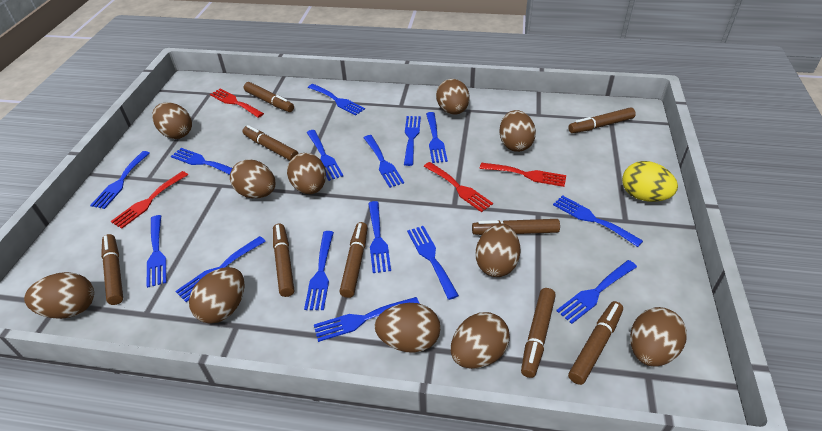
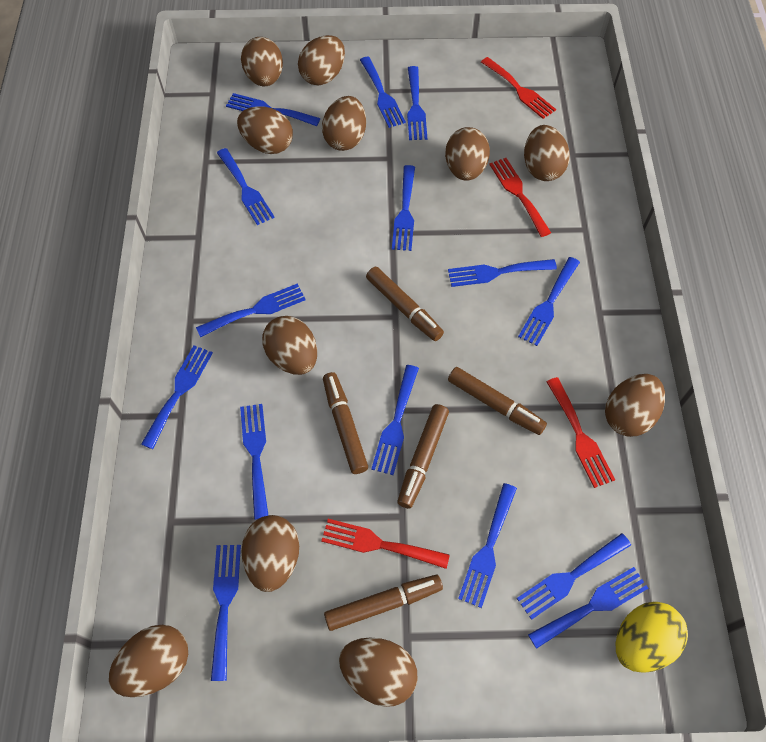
brown marker: [101,234,123,305] [242,125,299,160] [244,82,294,112] [273,224,294,297] [340,222,368,298] [472,219,560,235] [521,288,556,378] [568,107,636,133] [568,301,623,385] = 9 -> [323,372,368,474] [324,575,443,631] [366,267,444,341] [397,404,449,509] [448,367,547,435] = 5

